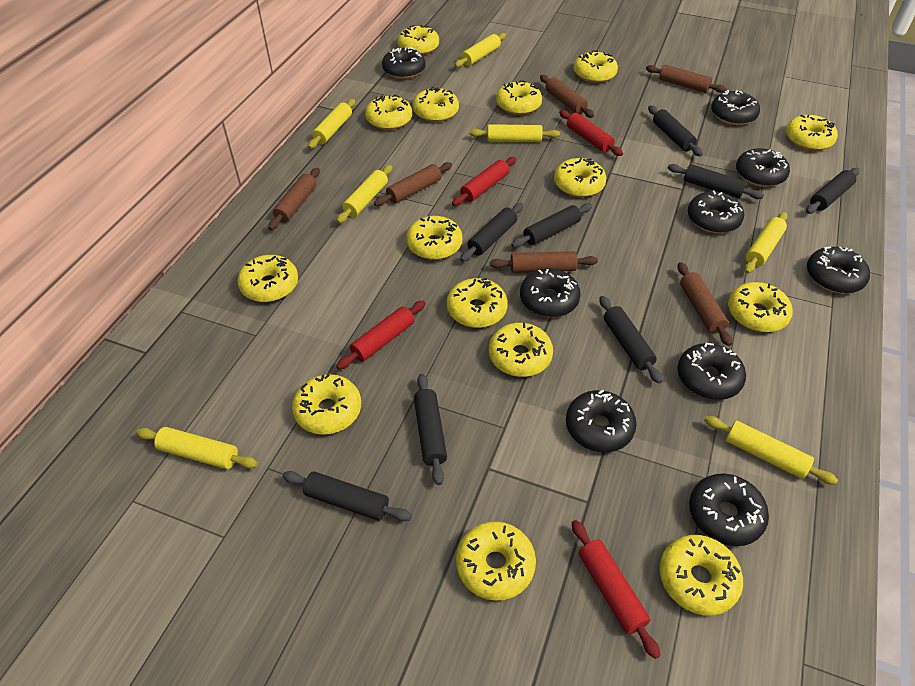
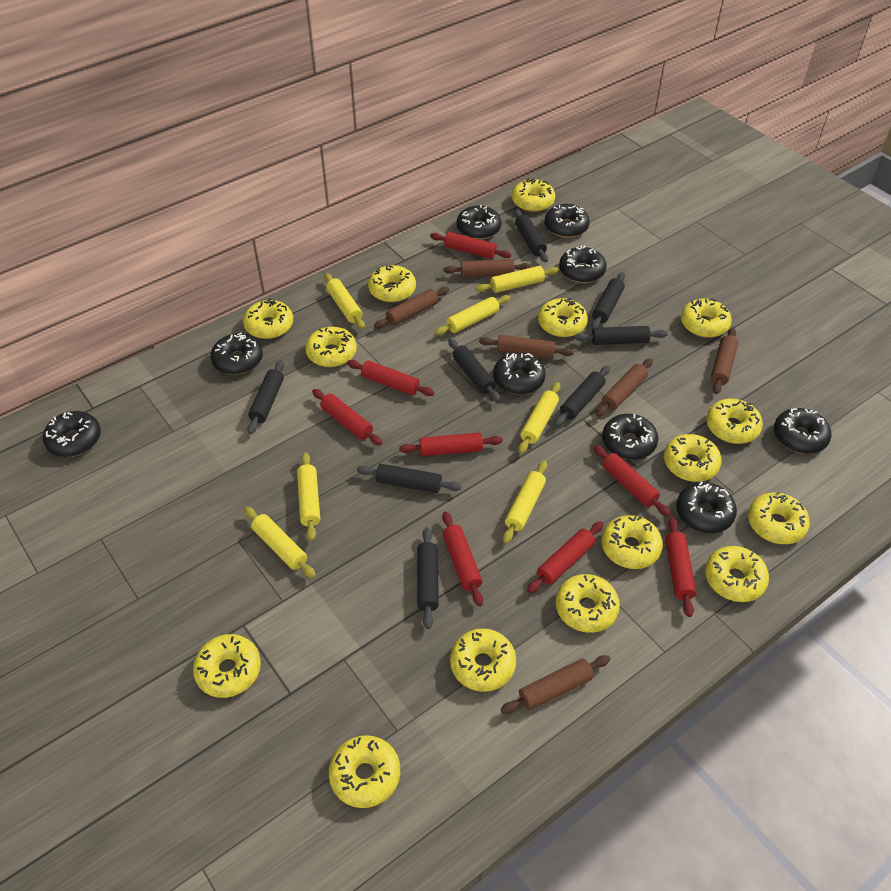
red rolling pin: [336,300,426,370] [452,157,516,206] [559,110,623,156] [572,520,660,659] = 4 -> [312,389,382,446] [347,360,435,396] [399,432,503,456] [430,232,511,259] [442,512,483,606] [527,521,604,593] [593,445,671,516] [665,517,696,617] = 8

